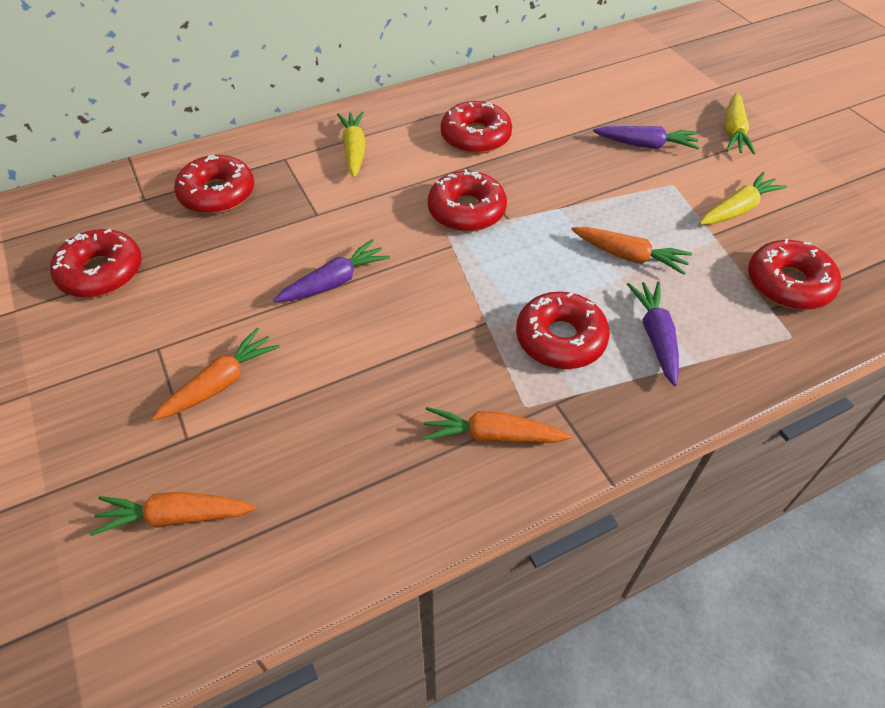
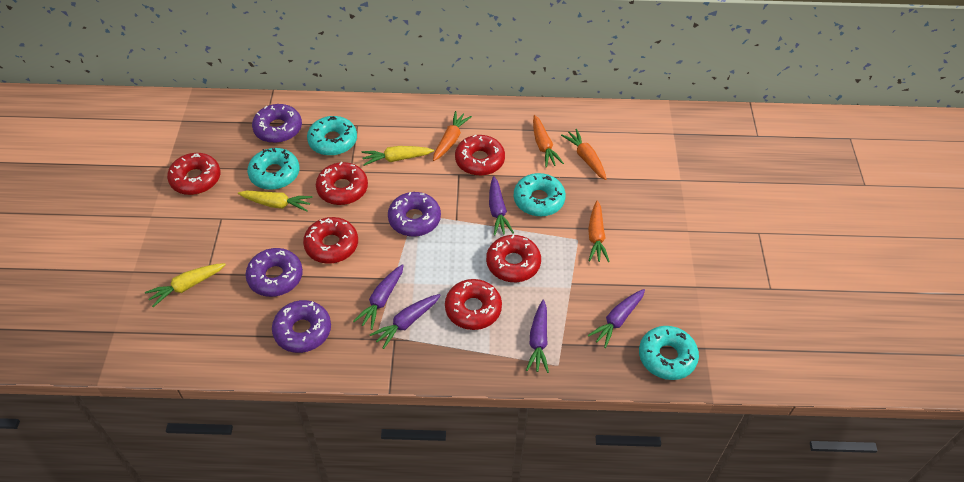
purple carrot: [273,239,390,302] [593,126,699,149] [627,281,679,386] = 3 -> [353,264,404,330] [370,294,441,349] [489,176,514,236] [526,300,549,373] [588,289,645,348] = 5
purple donut: none = 0 -> [246,248,303,297] [252,104,302,143] [272,300,331,353] [388,192,441,237] = 4
turquoise donut: none = 0 -> [247,148,300,190] [307,116,357,156] [514,173,566,217] [639,326,699,380] = 4

